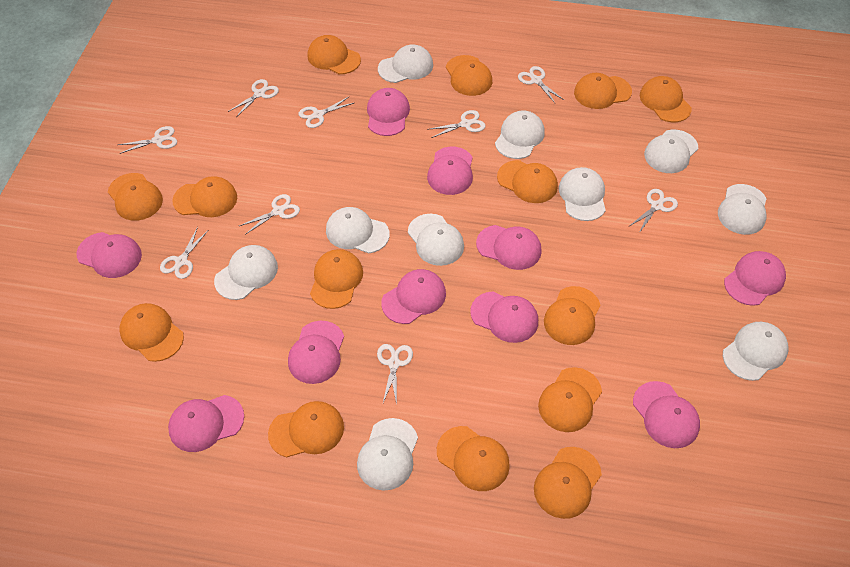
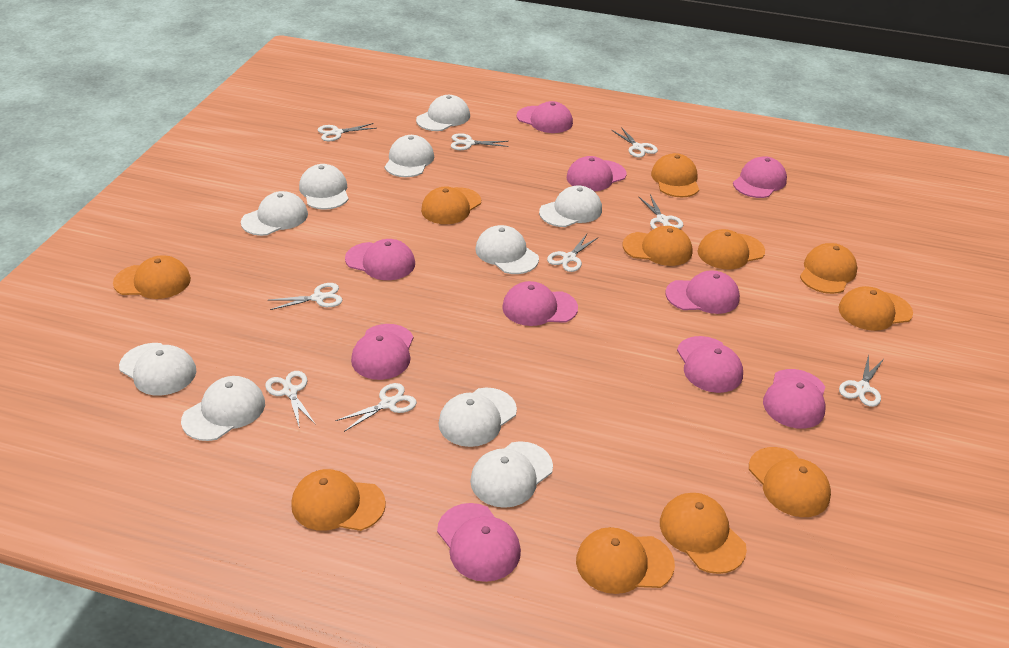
orange cap: [108,173,163,221] [119,303,184,362] [172,176,237,217] [268,401,344,458] [308,35,361,74] [310,249,363,309] [437,426,510,491] [446,55,492,96] [497,160,558,203] [534,447,602,519] [538,367,602,432] [544,286,600,345] [574,73,632,109] [640,76,692,122] = 14 -> [113,255,191,299] [291,469,386,531] [421,186,481,224] [576,527,675,594] [622,226,692,266] [651,153,699,197] [660,493,747,574] [698,229,765,269] [749,447,831,517] [800,243,857,294] [838,286,913,331] = 11

